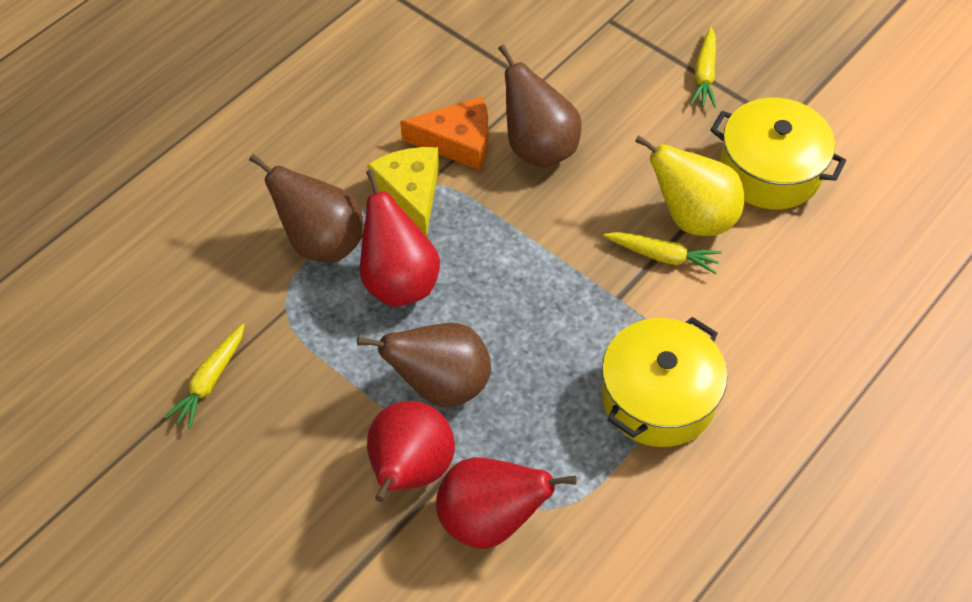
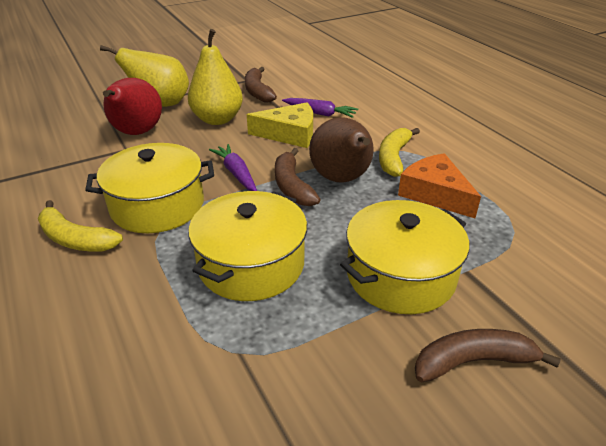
brown banana: none = 0 -> [245,67,277,102] [275,148,321,206] [415,329,561,382] = 3
brown pear: [249,154,364,263] [357,323,491,407] [498,44,582,168] = 3 -> [309,117,374,183] = 1
purple carrot: none = 0 -> [209,144,257,191] [282,98,358,118] = 2
red pear: [360,169,440,307] [367,401,455,502] [436,457,577,549] = 3 -> [103,78,162,135] = 1
yellow banana: none = 0 -> [38,200,123,252] [379,128,420,177] = 2
yellow carrot: [164,324,244,429] [603,232,722,274] [690,27,716,108] = 3 -> none = 0
yellow pear: [635,135,744,236] = 1 -> [100,45,189,107] [188,29,243,125] = 2
yellow pot: [602,317,727,447] [710,98,846,210] = 2 -> [85,143,214,233] [188,191,307,301] [340,200,469,314] = 3

